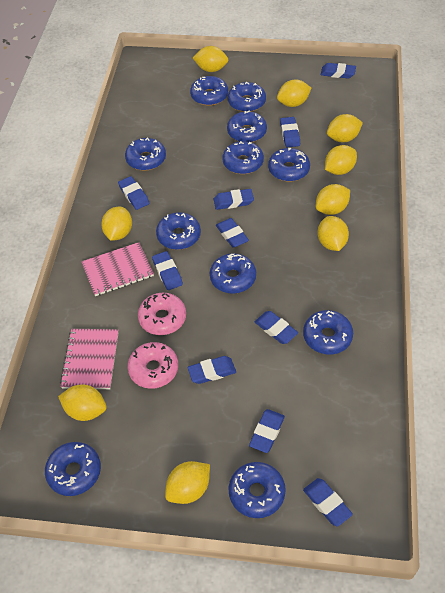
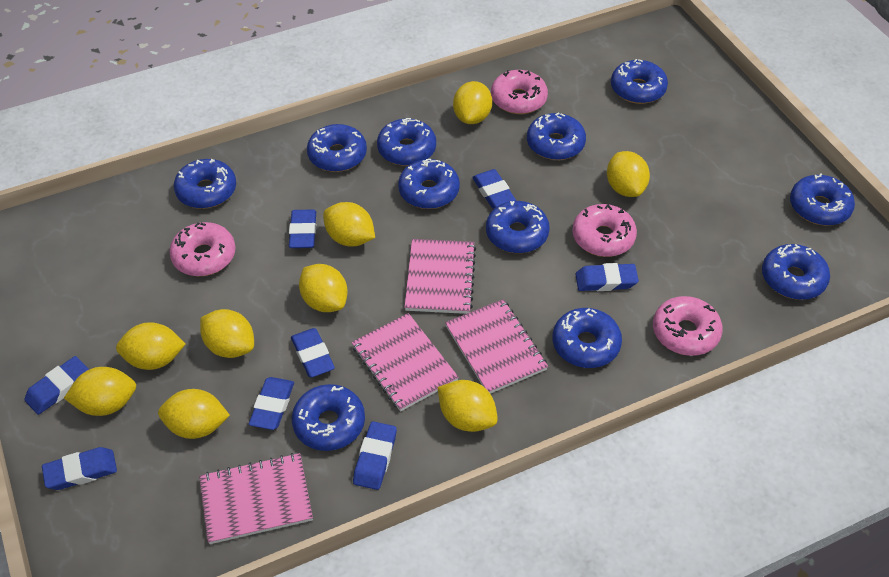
blue eraser: [118,176,150,210] [152,251,183,290] [187,356,236,384] [214,189,254,210] [216,218,249,248] [249,409,285,453] [255,311,298,344] [280,117,300,147] [303,478,353,527] [321,63,356,79] = 10 -> [24,356,89,415] [42,447,117,490] [249,377,294,430] [289,209,316,248] [291,328,335,377] [353,421,397,490] [472,169,516,209] [575,263,639,291] = 8
pink donut: [127,342,178,389] [138,293,186,335] = 2 -> [169,222,235,276] [491,70,548,114] [572,204,637,257] [653,296,723,356] = 4
pink notebook: [60,329,119,389] [81,242,154,296] = 2 -> [199,453,313,544] [351,313,459,412] [405,239,476,314] [445,299,548,394] = 4

